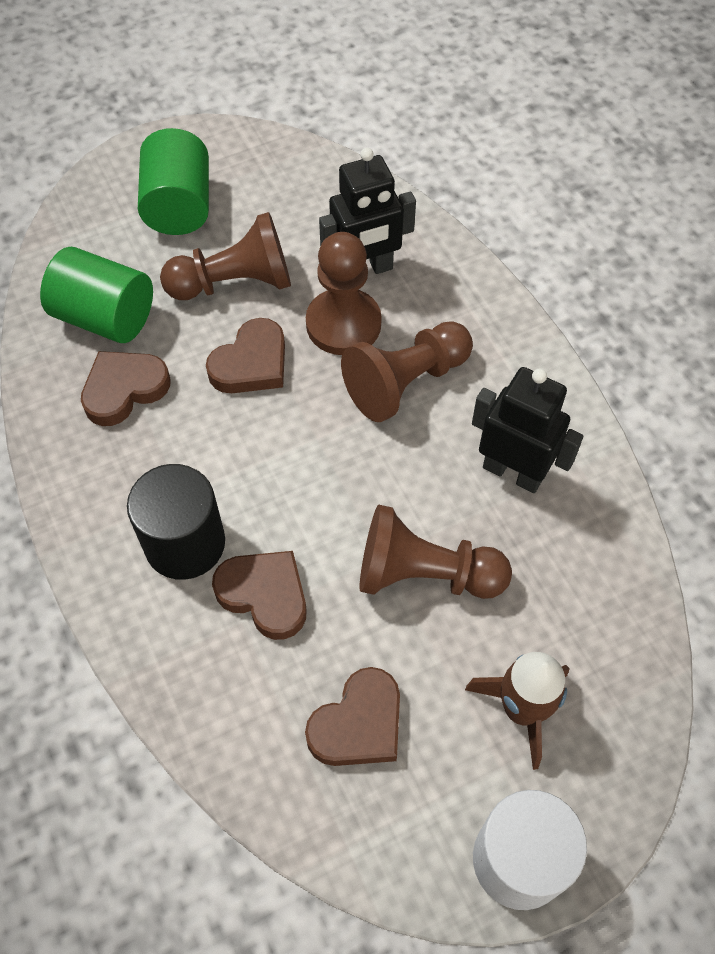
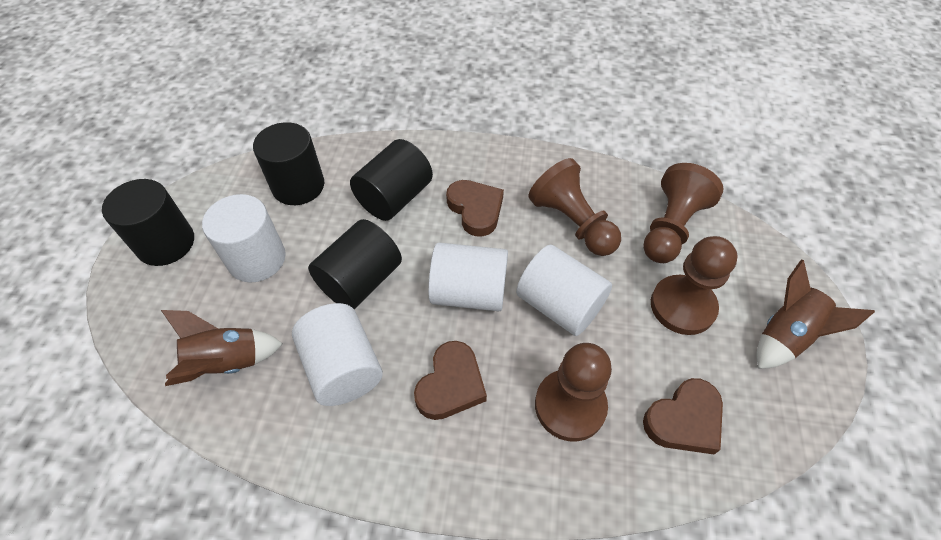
black cylinder: [127,464,225,580] = 1 -> [102,179,194,266] [253,122,324,205] [308,219,402,309] [350,139,433,221] = 4
black robot: [319,148,416,274] [472,367,583,493] = 2 -> none = 0
brown heart: [81,351,170,426] [206,318,285,393] [212,551,307,640] [305,667,400,766] = 4 -> [414,341,487,420] [446,180,504,237] [643,378,723,455] = 3
brown rocket: [465,652,570,770] = 1 -> [161,310,283,386] [757,260,875,369] = 2
green cylinder: [40,247,153,343] [138,128,209,235] = 2 -> none = 0
white cylinder: [473,790,587,910] = 1 -> [202,194,286,282] [292,303,383,406] [428,242,508,311] [516,245,612,336] = 4

